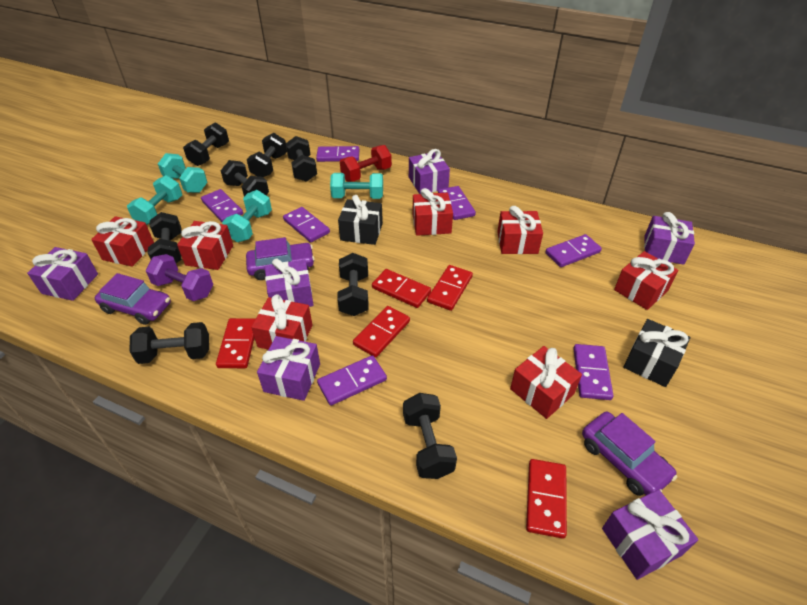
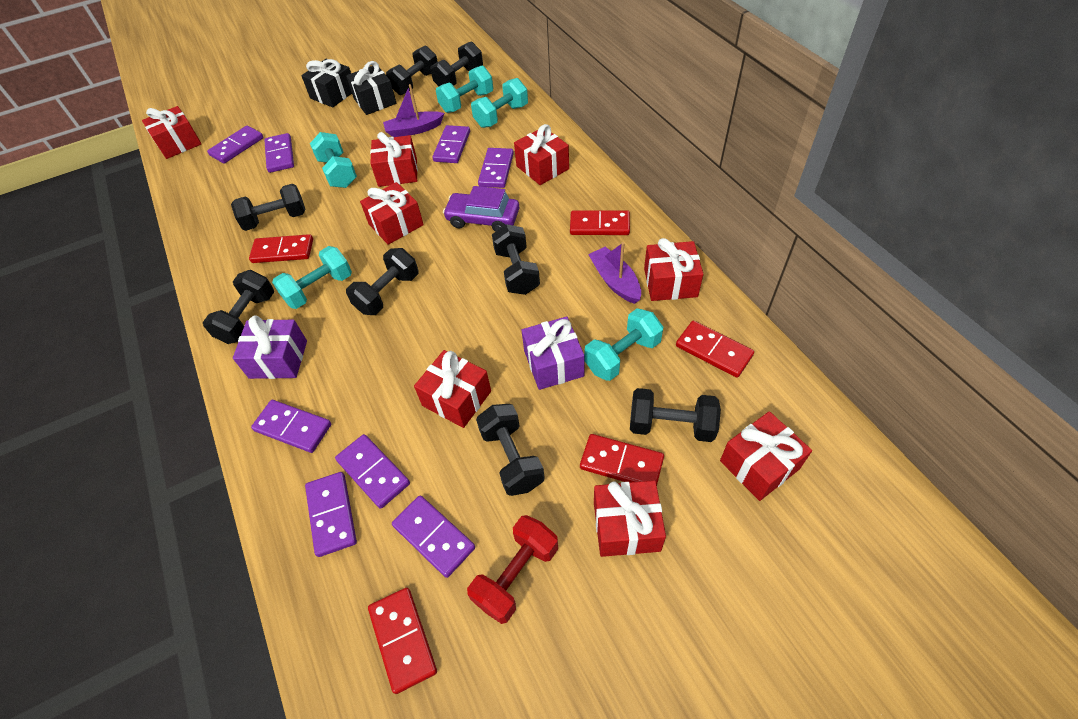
purple boat: none = 0 -> [383,84,445,137] [588,242,641,304] = 2
purple car: [95,273,171,325] [246,237,315,280] [582,412,677,496] = 3 -> [443,186,519,232] = 1
purple domino: [201,189,243,222] [283,207,330,242] [316,146,359,162] [317,355,387,406] [438,186,476,220] [546,234,602,267] [573,344,613,400] = 7 -> [207,126,263,164] [251,400,331,453] [264,133,294,173] [305,472,357,557] [335,434,410,509] [392,495,475,578] [432,125,470,163] [478,148,514,188] = 8
purple dumbbell: [146,254,213,301] = 1 -> none = 0
purple gift: [27,247,98,301] [257,336,320,401] [265,258,314,307] [409,149,450,194] [602,489,698,580] [644,212,695,265] = 6 -> [233,315,307,379] [521,317,585,390] = 2
red gift: [91,216,154,267] [177,221,233,270] [251,294,313,350] [413,188,453,236] [497,206,543,254] [510,346,582,419] [614,251,678,310] = 7 -> [142,106,201,159] [360,182,424,245] [370,132,418,187] [414,350,491,428] [514,124,569,185] [594,480,666,557] [644,238,703,301] [720,411,812,501] = 8
turquoise dumbbell: [127,175,182,225] [158,153,207,193] [222,190,272,242] [330,173,383,199] = 4 -> [272,246,352,309] [310,132,357,188] [436,65,493,113] [471,78,528,128] [584,308,663,381] = 5

